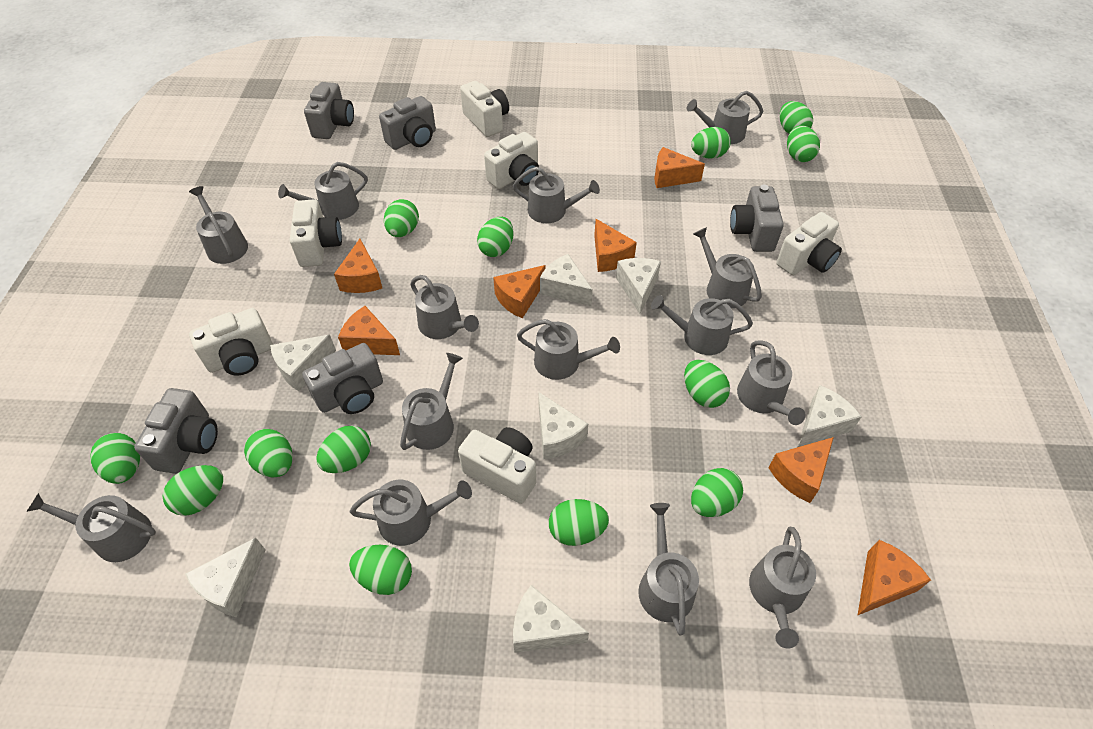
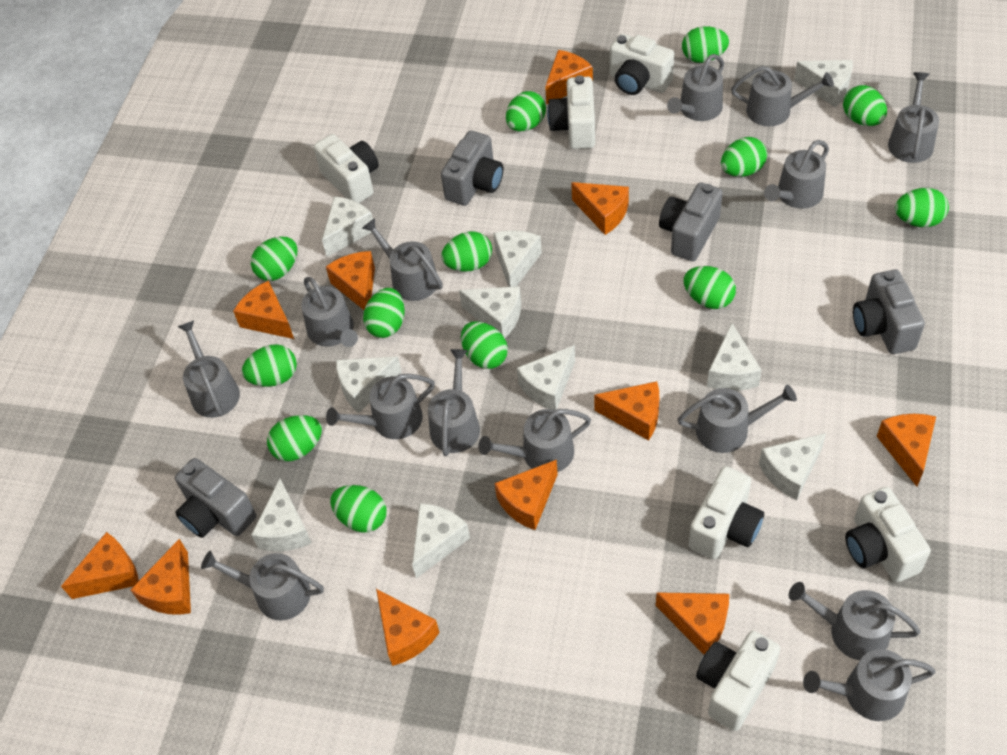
grey camera: [134,388,218,474] [302,343,383,414] [304,82,354,139] [379,96,436,150] [730,185,784,252] = 5 -> [175,458,256,538] [441,130,503,206] [659,182,723,261] [853,270,925,354] = 4
orange cheese: [334,239,382,293] [338,306,400,355] [493,265,545,318] [594,219,637,272] [654,147,705,188] [769,437,834,503] [857,540,931,616] = 7 -> [61,532,139,599] [131,539,191,615] [233,281,294,339] [326,251,375,310] [376,589,440,666] [494,459,558,530] [545,50,593,104] [571,182,629,235] [594,381,659,441] [656,592,729,655] [876,414,936,486] = 11
white cheese: [185,537,266,617] [270,335,336,391] [513,585,589,653] [538,392,588,459] [540,254,593,306] [616,258,661,314] [797,385,862,447] = 7 -> [251,478,311,551] [322,196,373,257] [336,357,402,413] [412,503,470,578] [459,286,521,338] [493,230,542,287] [517,345,575,410] [707,323,762,391] [759,433,826,500] [794,60,853,107] = 10

